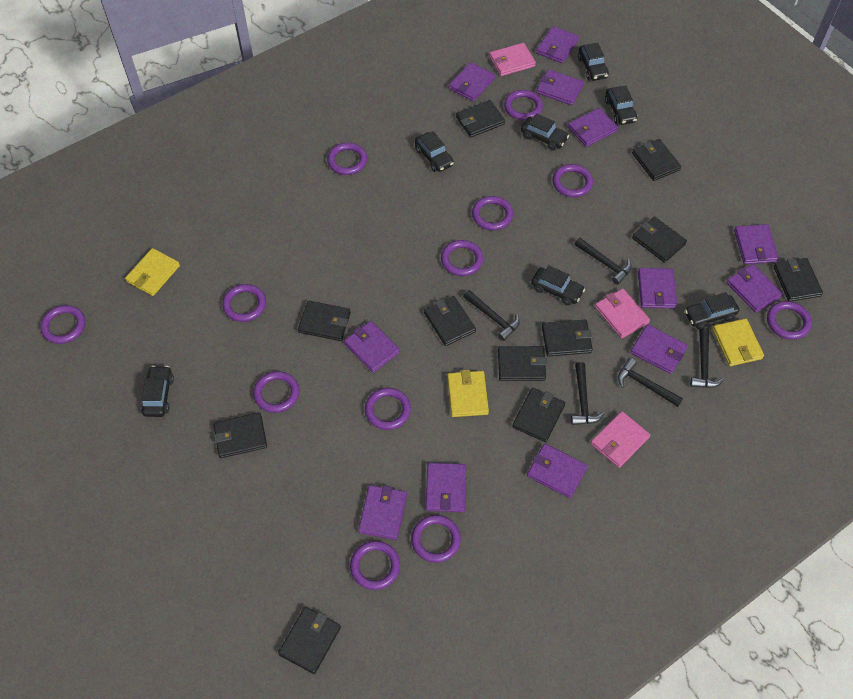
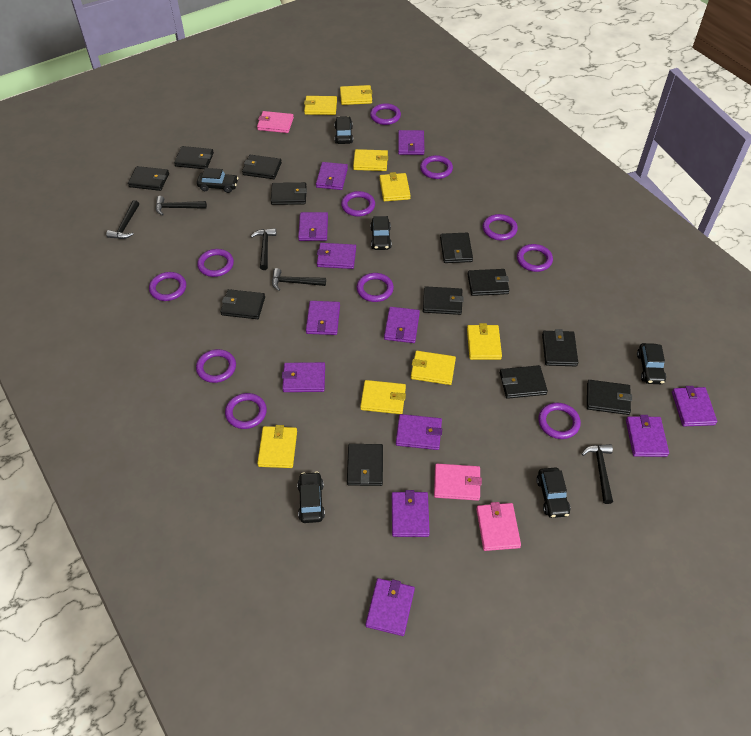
black car: [141,366,174,417] [415,131,454,172] [521,113,569,151] [531,265,585,306] [578,42,609,81] [605,85,637,125] [685,292,739,329] = 7 -> [197,168,238,193] [297,472,325,523] [334,116,353,144] [370,216,392,250] [536,468,571,518] [637,343,666,384] = 6
black wallet: [213,412,267,458] [278,607,341,674] [298,301,351,341] [424,296,476,346] [456,100,505,138] [498,346,547,381] [512,388,565,442] [542,320,593,357] [632,139,681,181] [632,216,687,263] [773,258,823,301] = 11 -> [128,166,169,191] [174,146,214,169] [220,289,265,319] [242,155,282,179] [271,182,307,205] [347,444,383,486] [423,286,463,315] [440,233,473,263] [468,269,509,296] [500,365,548,399] [542,329,578,366] [587,380,632,415] = 12
purple ring: [40,305,85,344] [222,284,266,322] [253,371,299,413] [327,143,367,175] [350,541,400,590] [365,388,411,430] [411,515,461,563] [441,240,483,276] [472,196,513,230] [504,90,543,120] [552,164,593,197] [767,301,812,340] = 12 -> [149,272,186,301] [196,349,236,383] [197,249,234,277] [225,393,267,429] [341,191,375,216] [357,273,394,302] [370,103,401,125] [420,155,453,179] [483,214,518,241] [517,244,553,272] [538,403,581,439] = 11
yellow wallet: [125,248,180,296] [447,370,489,417] [713,318,764,366] = 3 -> [257,425,297,468] [304,96,337,115] [340,85,372,105] [353,149,388,171] [360,380,406,414] [380,172,411,201] [411,351,456,385] [467,323,502,360] = 8

